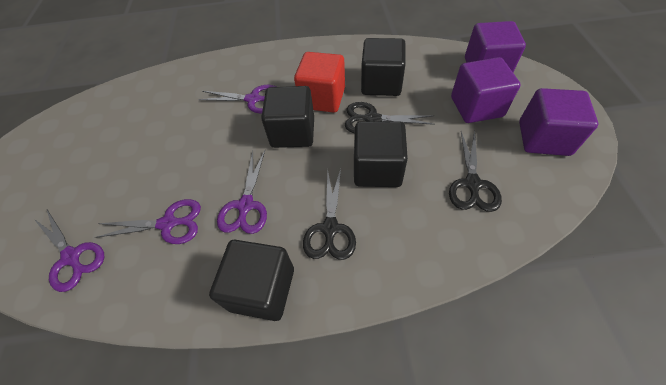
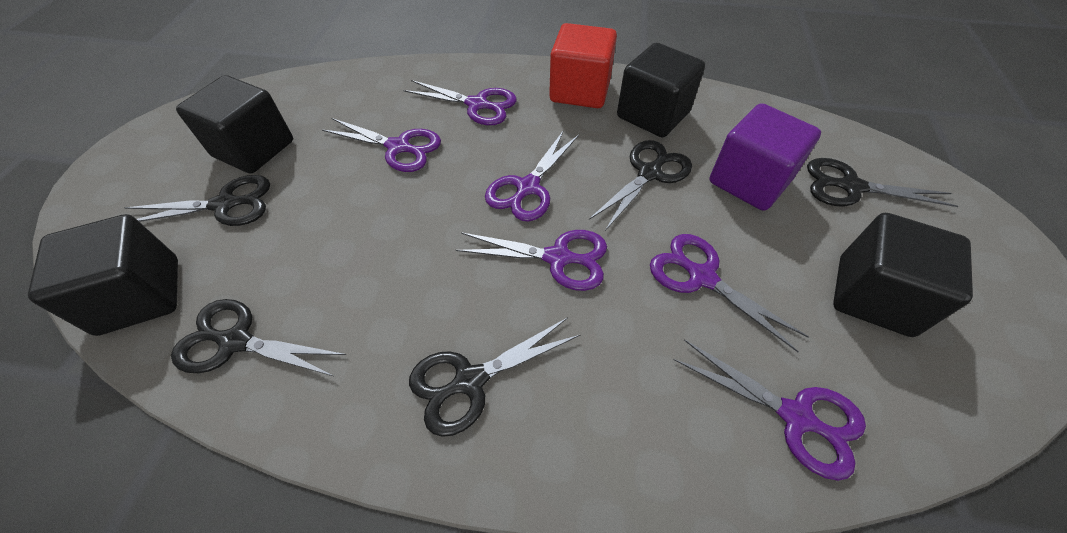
black scissors: [303,169,356,260] [345,102,435,133] [449,131,502,212] = 3 -> [124,175,270,226] [171,299,346,376] [409,317,580,437] [589,140,692,231] [807,158,958,207] = 5
purple cube: [451,57,521,123] [465,21,526,72] [519,88,598,156] = 3 -> [709,103,821,211] = 1
purple scissors: [34,210,105,292] [95,199,201,244] [198,85,277,114] [217,151,267,234] = 4 -> [321,118,441,172] [404,80,517,125] [456,230,607,291] [485,130,579,222] [650,234,809,352] [673,339,866,481] = 6

